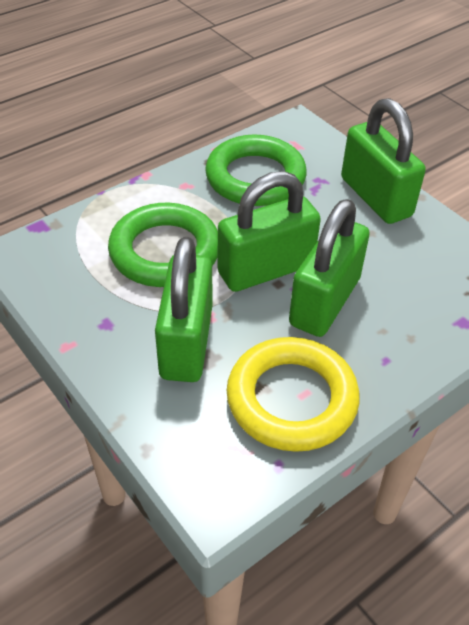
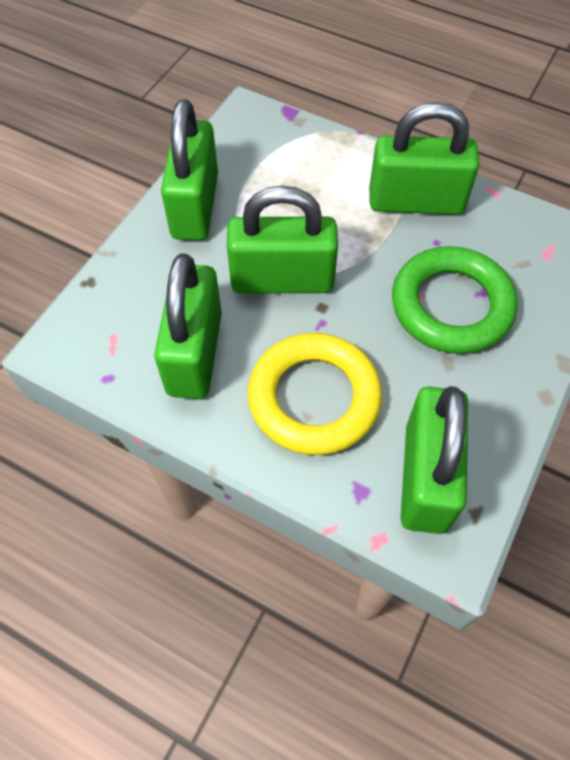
green padlock: [155,237,212,382] [218,171,321,292] [289,199,370,337] [341,98,426,224] = 4 -> [154,254,222,399] [161,99,218,241] [227,185,338,294] [369,102,480,215] [401,386,468,534] = 5
green ring: [108,203,218,287] [205,135,307,206] = 2 -> [392,246,518,354] = 1

